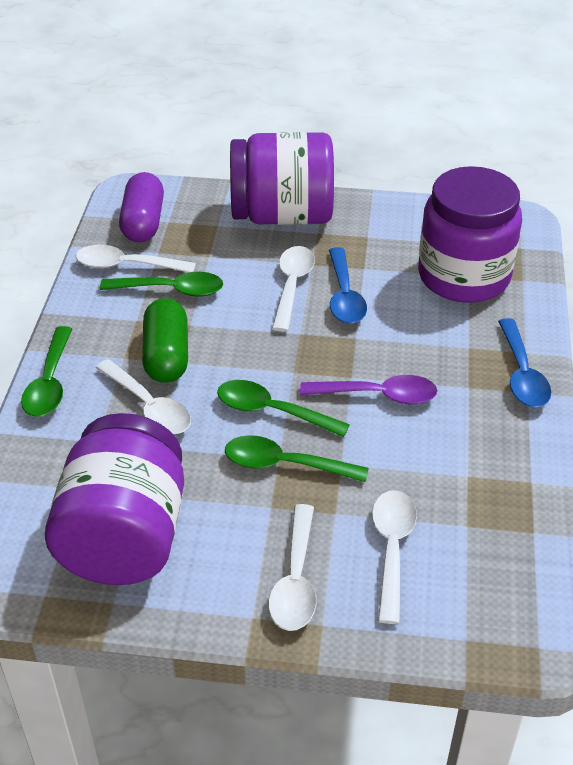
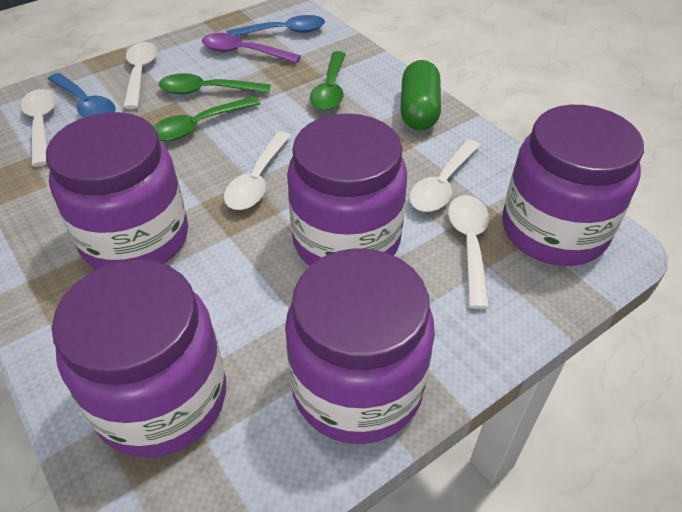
green spoon: [21,326,72,417] [100,272,223,297] [217,380,350,437] [225,435,369,482] = 4 -> [153,96,260,141] [159,73,271,94] [310,51,346,110] = 3
purple capsule: [119,172,164,242] = 1 -> none = 0
purple jar: [45,413,184,585] [230,132,334,225] [418,166,522,303] = 3 -> [46,112,188,270] [52,259,226,458] [285,248,435,444] [287,113,407,266] [502,105,644,266] = 5

